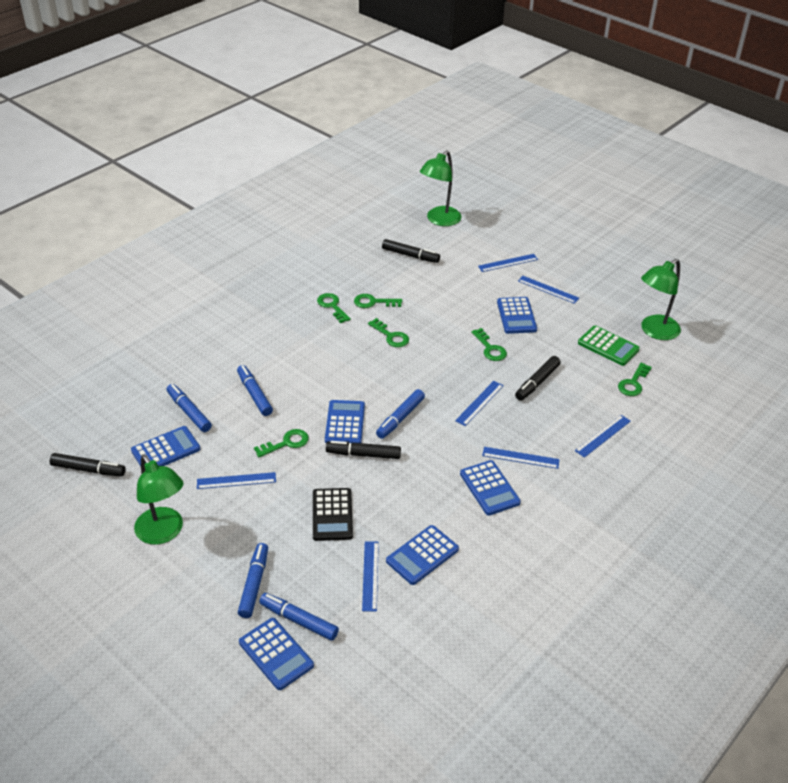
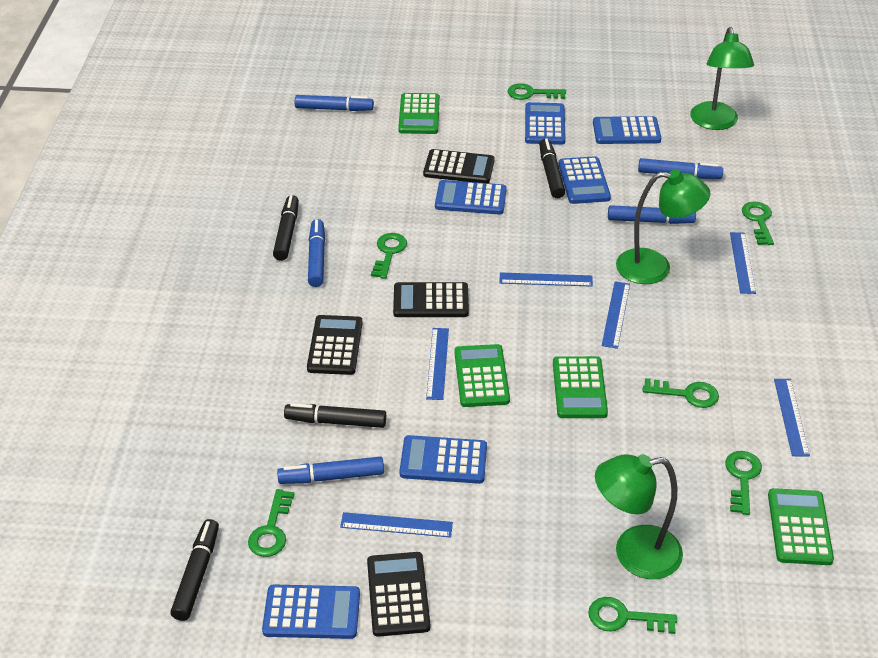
black calculator: [313,488,353,541] = 1 -> [307,315,363,375] [367,552,430,637] [393,282,469,317] [423,149,495,183] = 4
blue ruler: [197,472,276,489] [362,541,379,612] [455,381,504,426] [478,254,538,272] [482,447,560,469] [518,276,579,304] [575,415,631,458] = 7 -> [340,512,453,538] [426,328,449,400] [500,273,593,287] [602,281,630,349] [730,232,756,294] [774,379,810,457] = 6
green calculator: [578,325,640,366] = 1 -> [398,93,440,134] [454,344,510,407] [553,356,608,418] [768,488,834,565] = 4
green key: [254,429,309,457] [317,293,351,323] [354,294,402,308] [368,318,409,347] [471,328,507,361] [618,363,652,396] = 6 -> [248,489,294,557] [371,233,407,279] [507,83,566,100] [588,597,677,634] [643,378,719,408] [725,451,762,515] [742,202,774,245] = 7

